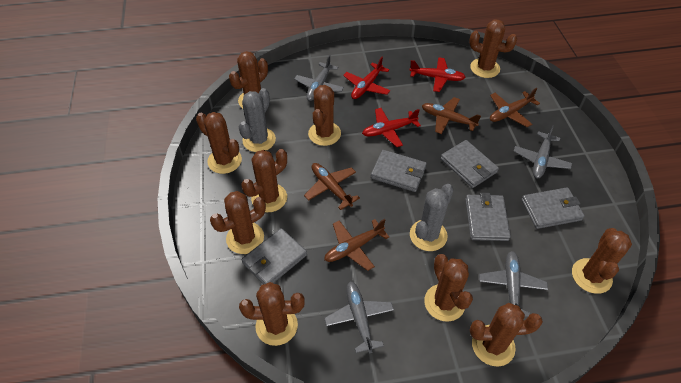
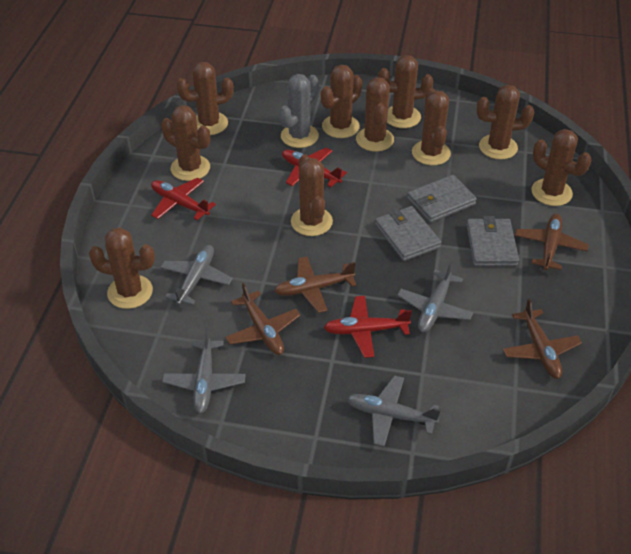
grey cactus: [239,88,276,152] [410,184,454,251] = 2 -> [279,74,319,148] = 1
grey wallet: [242,228,307,284] [371,150,427,192] [441,140,499,188] [465,193,511,241] [521,187,585,229] = 5 -> [375,206,441,261] [407,175,477,223] [466,216,519,266] = 3

